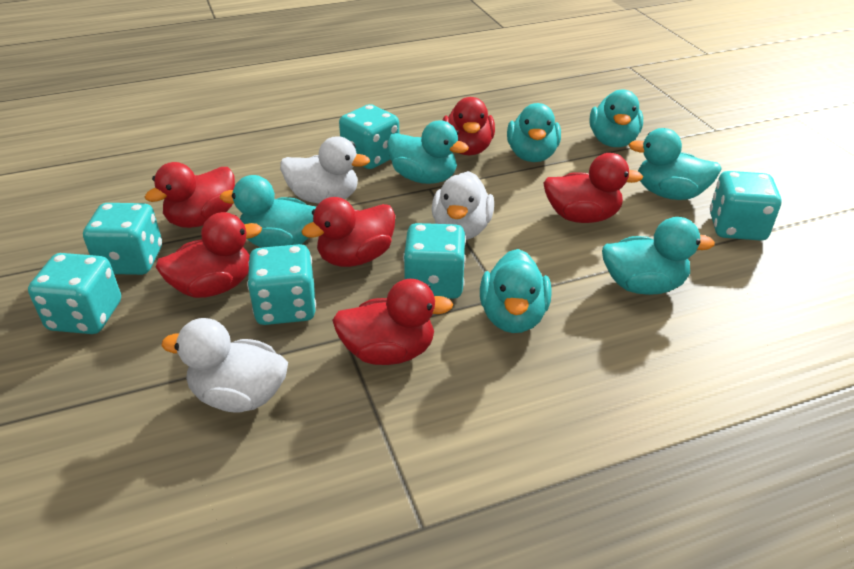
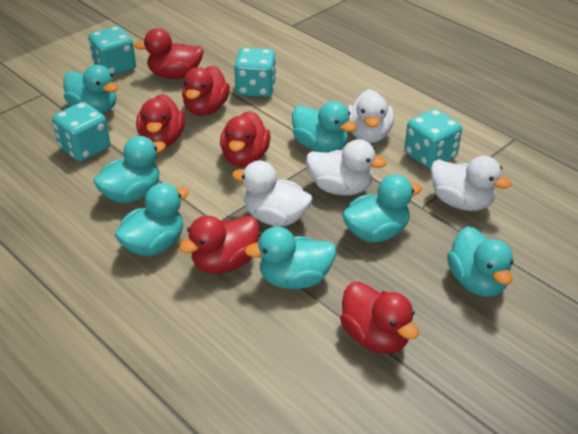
turquoise dice: [28,253,121,334] [83,203,162,275] [247,244,316,325] [339,104,399,169] [403,223,466,299] [710,171,781,241] = 6 -> [52,102,110,162] [88,26,136,76] [234,48,276,97] [404,109,462,169] = 4
white duck: [161,318,288,413] [280,136,370,204] [432,171,494,240] = 3 -> [232,161,312,226] [306,139,387,195] [347,89,394,143] [430,156,511,211] = 4

